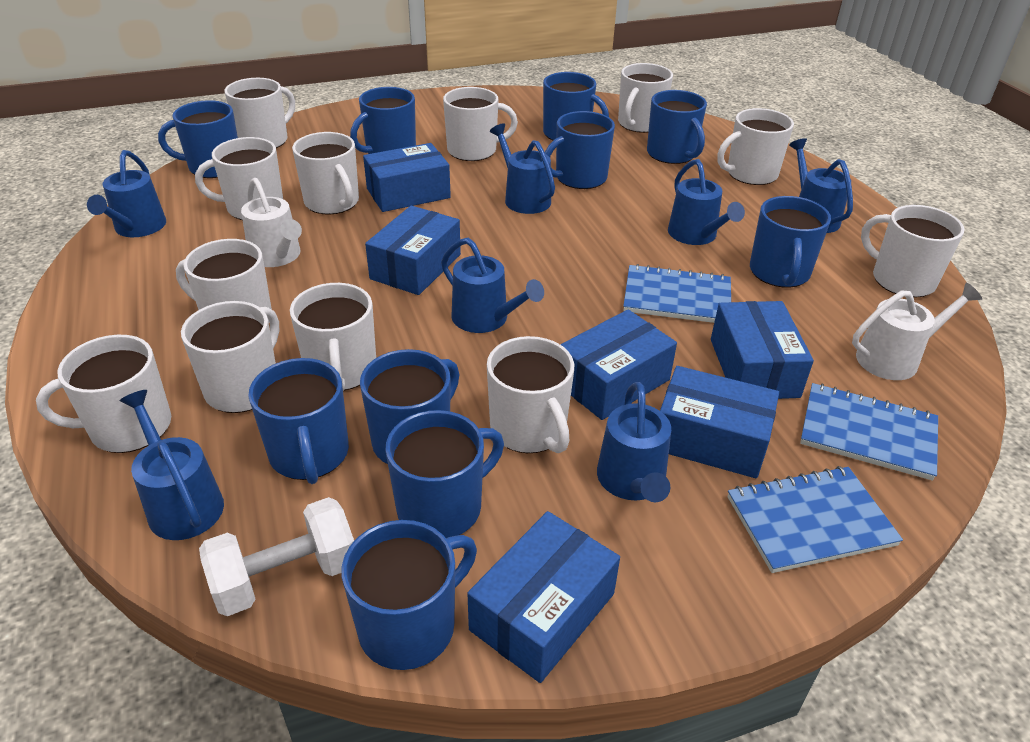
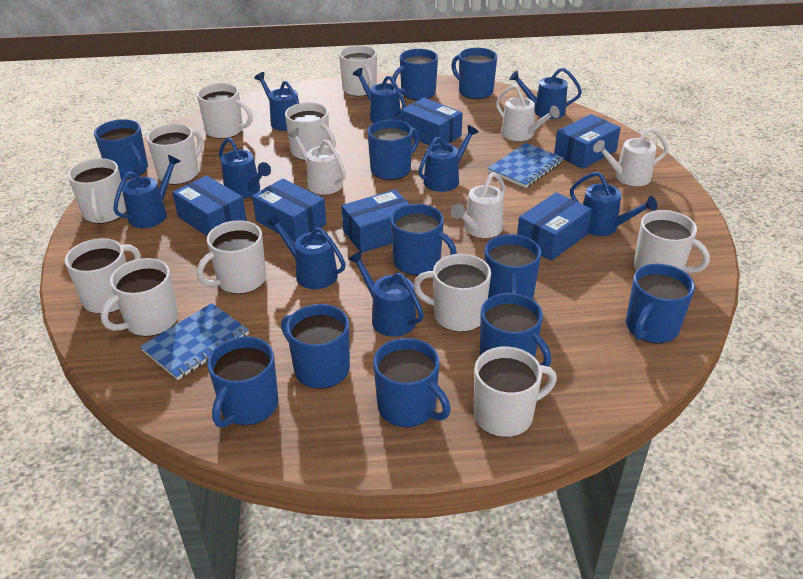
blue mug: [158,100,238,178] [248,358,349,484] [342,520,477,670] [350,87,416,154] [360,349,459,464] [386,410,504,538] [543,72,609,141] [545,111,615,189] [647,90,707,164] [750,196,831,288] = 10 -> [94,119,148,180] [207,336,279,428] [281,304,350,389] [367,119,419,180] [373,338,451,427] [391,49,438,100] [391,204,457,276] [451,48,497,99] [480,293,551,367] [484,234,541,299] [626,264,695,344] = 11
blue notebook: [623,264,731,323] [728,466,903,573] [800,383,938,481] = 3 -> [140,303,249,380] [488,143,564,188] = 2
blue watering can: [87,150,166,237] [120,390,224,540] [441,238,544,333] [490,124,555,214] [597,382,671,502] [668,159,745,245] [789,138,853,233] = 7 -> [113,155,181,228] [219,137,271,198] [254,72,299,131] [266,214,346,289] [348,250,424,337] [353,68,406,123] [418,125,479,192] [509,68,582,119] [570,172,657,236] = 9
white dumbbell: [199,497,354,616] = 1 -> none = 0
white mug: [36,335,171,453] [176,239,272,322] [181,301,279,413] [195,137,283,220] [224,78,295,148] [290,283,376,391] [292,132,359,215] [443,87,518,161] [487,336,574,453] [618,63,673,133] [717,108,794,185] [861,205,964,298] = 12 -> [65,238,141,314] [68,158,126,224] [101,258,178,337] [146,124,203,185] [197,83,253,139] [197,220,266,294] [285,102,336,160] [339,45,377,96] [413,254,491,332] [474,347,557,437] [634,210,710,273] = 11
white watering can: [241,178,302,267] [852,283,982,380] = 2 -> [287,128,346,194] [451,172,505,238] [496,85,560,141] [593,128,668,186] = 4

